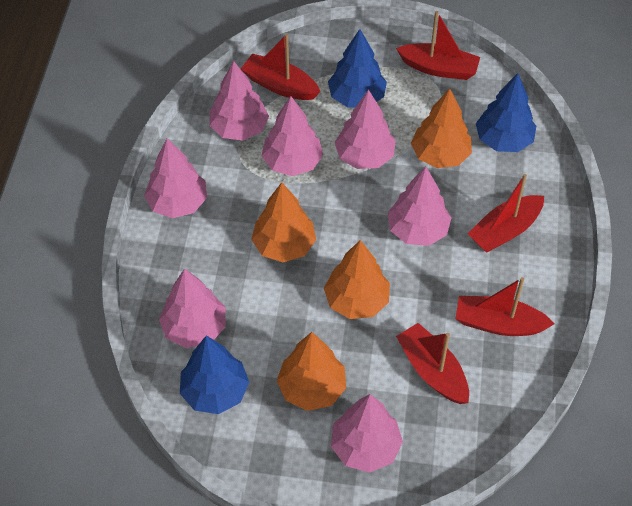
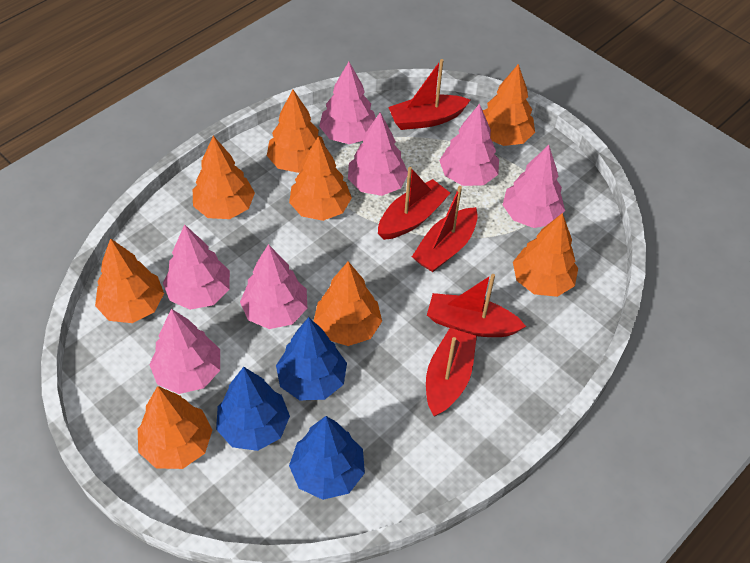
orange tree: [251,182,316,262] [277,332,346,411] [324,240,390,319] [411,89,472,168] = 4 -> [95,238,164,323] [138,386,212,469] [193,136,255,219] [267,90,325,173] [289,137,352,221] [314,261,382,346] [483,64,535,146] [513,213,578,297] = 8

